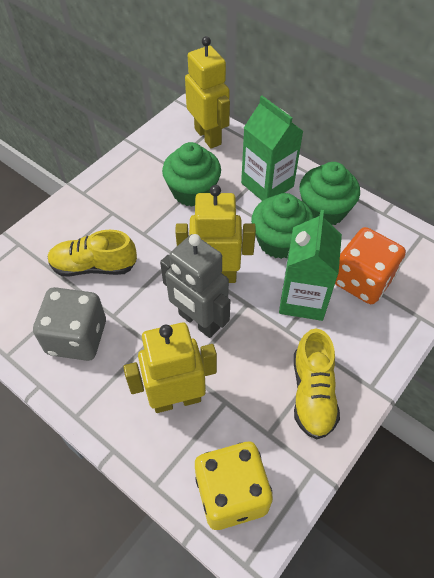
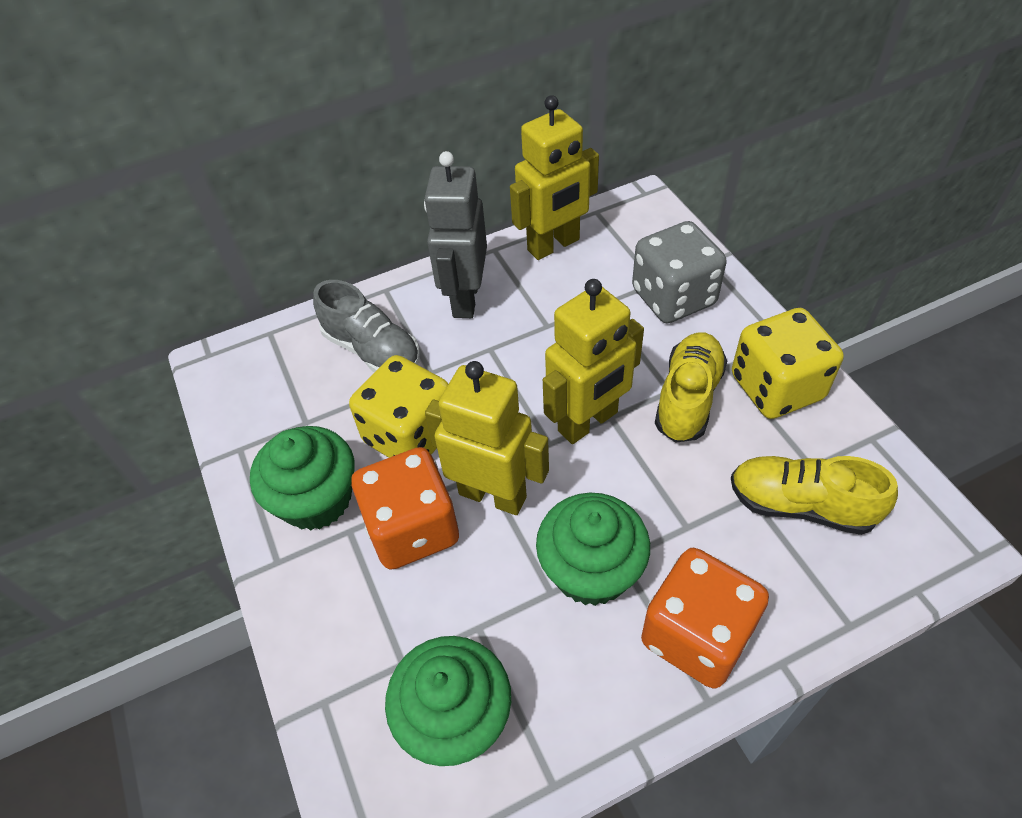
green carton: [241,96,303,201] [279,210,342,321] = 2 -> none = 0
grey shoe: none = 0 -> [313,280,420,372] = 1
orange dice: [335,227,406,304] = 1 -> [351,447,459,570] [641,548,769,689] = 2
yellow dice: [195,442,273,530] = 1 -> [349,355,448,458] [732,308,844,419] = 2

